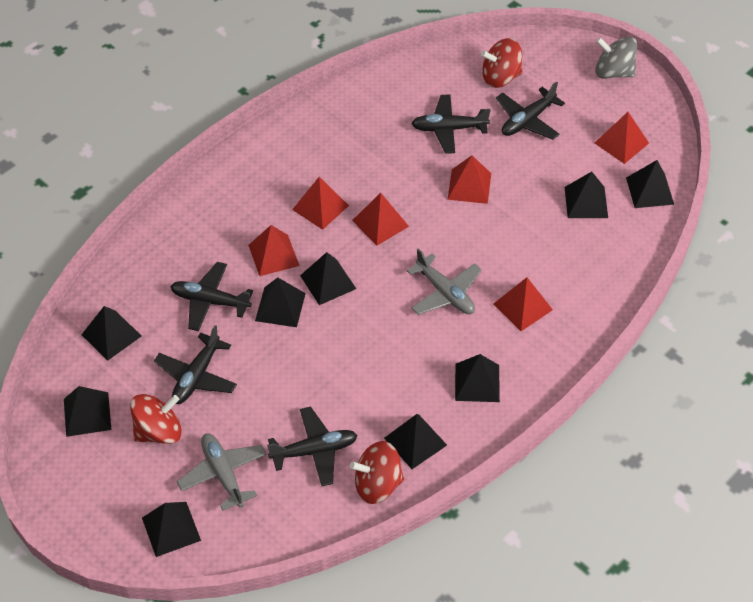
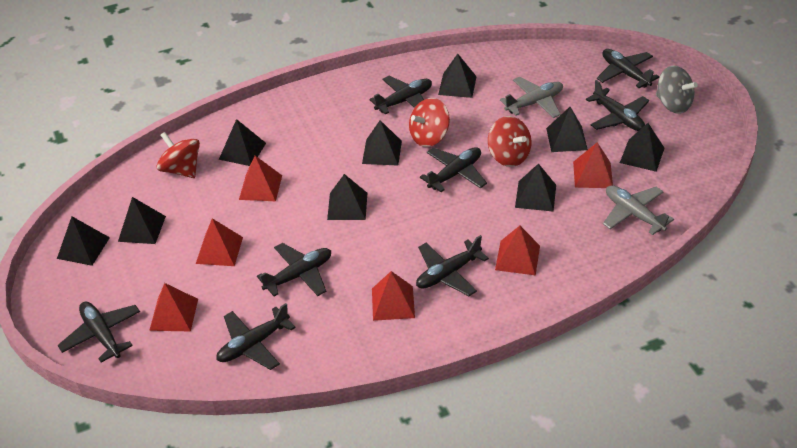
black plane: [154,325,237,404] [170,262,253,331] [267,407,358,486] [411,95,491,154] [496,81,565,140] = 5 -> [57,301,140,363] [216,303,296,370] [257,243,331,297] [369,76,432,114] [416,235,489,296] [420,147,487,192] [586,80,649,131] [597,49,659,88] = 8

